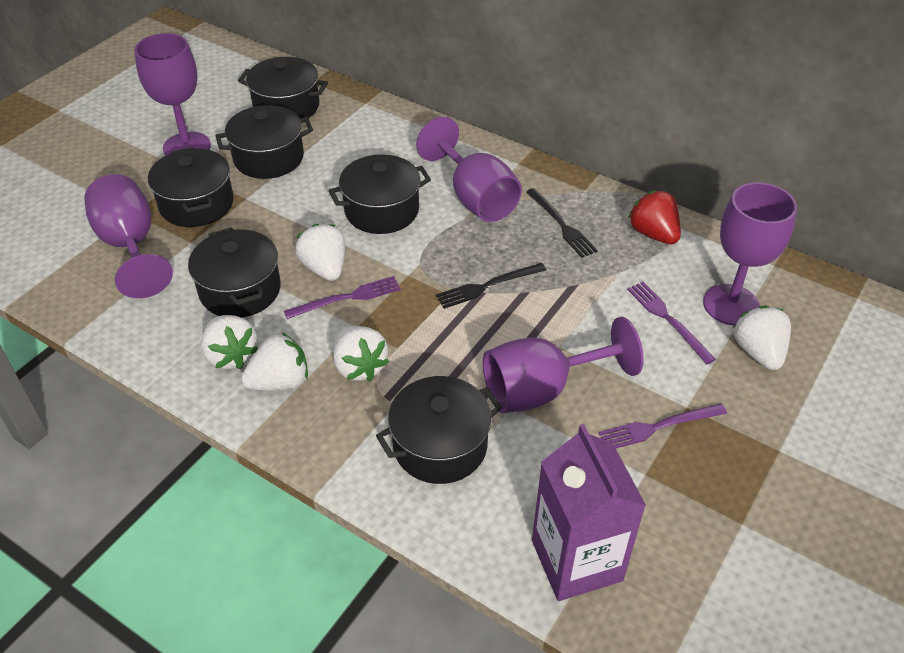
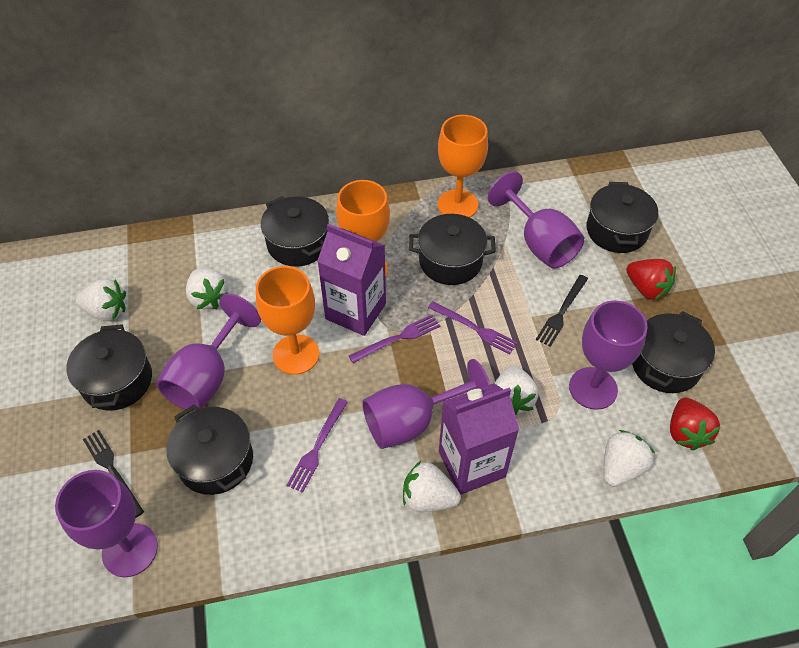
orange goblet: none = 0 -> [256,266,319,375] [336,180,390,277] [438,115,488,218] = 3
purple carton: [532,424,646,601] = 1 -> [317,224,386,336] [439,383,519,495] = 2
red strawberry: [628,190,681,244] = 1 -> [626,259,676,300] [670,398,721,451] = 2

